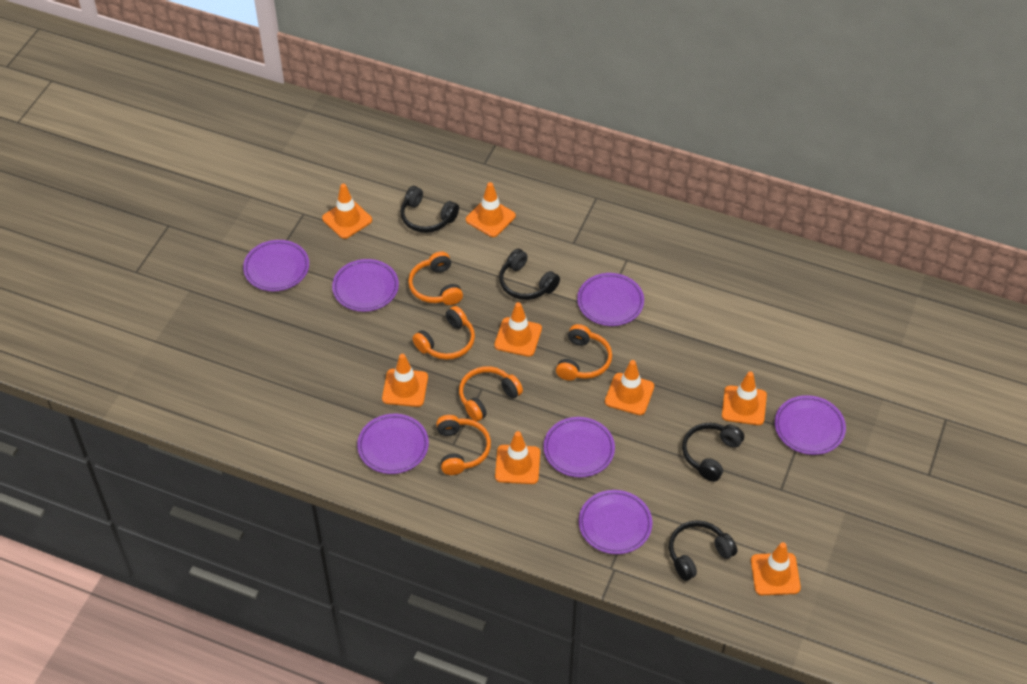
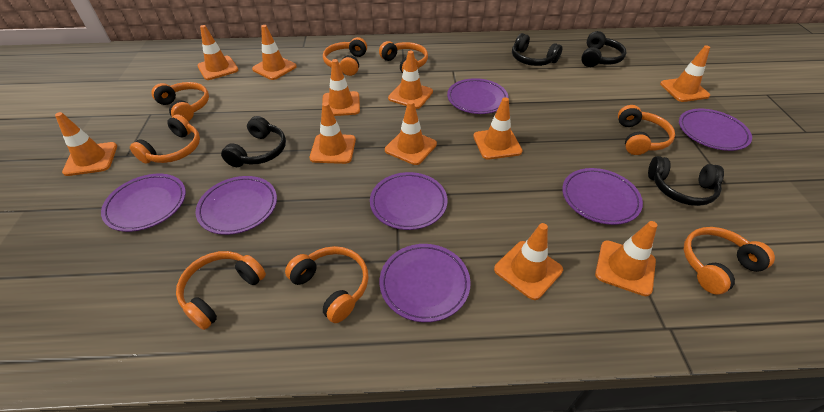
orange headphones: [408,252,463,305] [412,306,475,360] [436,415,491,475] [459,366,523,422] [556,324,612,381] = 5 -> [130,114,200,164] [152,82,209,121] [176,251,266,330] [285,246,369,323] [323,37,367,76] [379,41,428,73] [618,105,675,155] [684,227,775,294] = 8
orange traffic cone: [322,184,372,239] [382,354,428,407] [466,182,516,237] [494,302,542,357] [495,431,540,484] [605,360,654,415] [722,371,767,425] [751,542,801,595] = 8 -> [55,112,117,176] [197,25,238,80] [252,25,297,80] [309,102,356,164] [322,59,360,116] [385,101,437,165] [388,50,433,109] [473,97,522,159] [494,223,563,300] [595,221,657,296] [660,46,710,102] = 11

